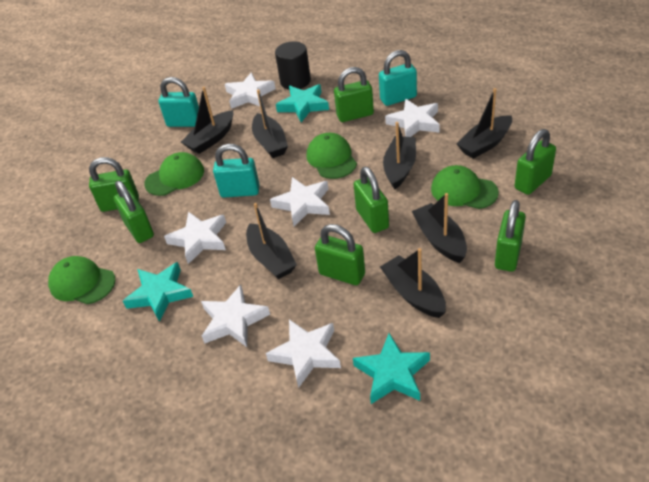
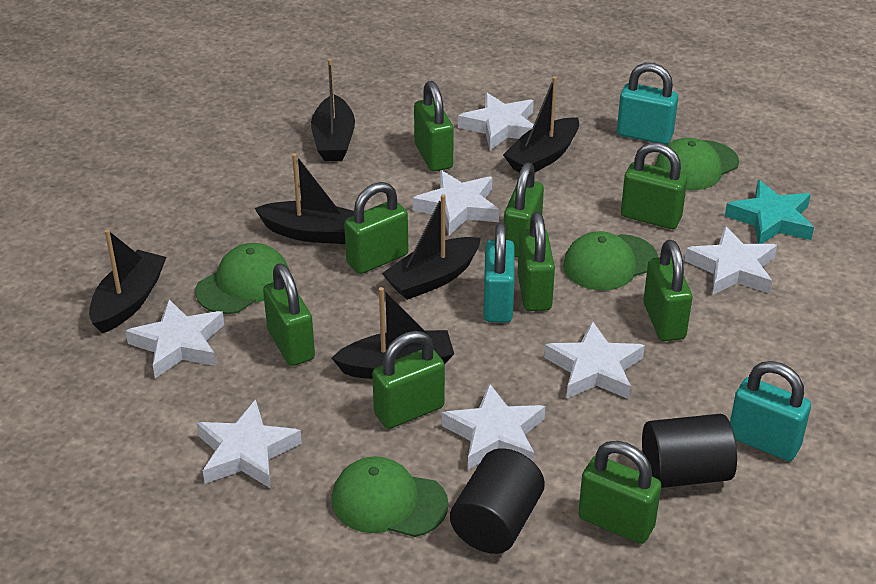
black boat: [181,87,233,154] [246,203,297,279] [252,89,288,158] [380,248,446,318] [383,122,416,189] [412,193,467,263] [456,88,512,159] = 7 -> [89,229,166,334] [254,153,354,244] [311,59,355,161] [332,287,454,379] [382,194,481,300] [503,76,579,173] = 6
black cylinder: [275,41,311,90] = 1 -> [450,448,545,554] [642,414,737,488] = 2
green padlock: [89,157,139,212] [113,181,154,243] [315,224,365,285] [334,67,374,122] [354,167,389,233] [495,200,526,272] [515,129,556,195] = 7 -> [263,263,315,366] [344,182,408,274] [372,331,445,429] [414,81,454,172] [504,163,544,258] [518,212,555,311] [578,441,661,544] [621,142,687,229] [643,240,692,341] = 9
turquoise star: [123,262,193,322] [276,84,329,122] [353,333,430,404] = 3 -> [725,180,814,244] = 1
white star: [164,212,226,264] [201,285,270,347] [225,72,276,109] [266,319,341,388] [270,177,330,226] [385,99,440,137] = 6 -> [125,299,224,378] [196,399,302,489] [413,170,499,235] [442,383,545,470] [458,92,534,150] [544,321,645,399] [684,226,777,295] = 7

